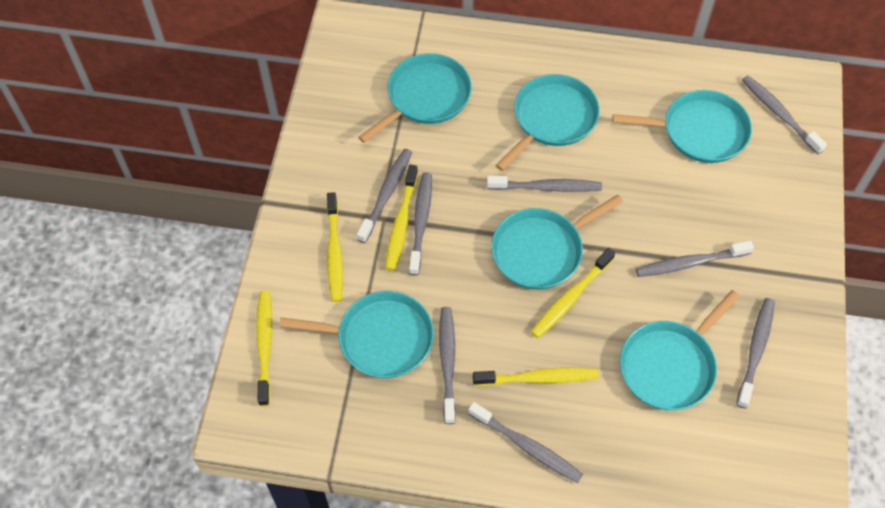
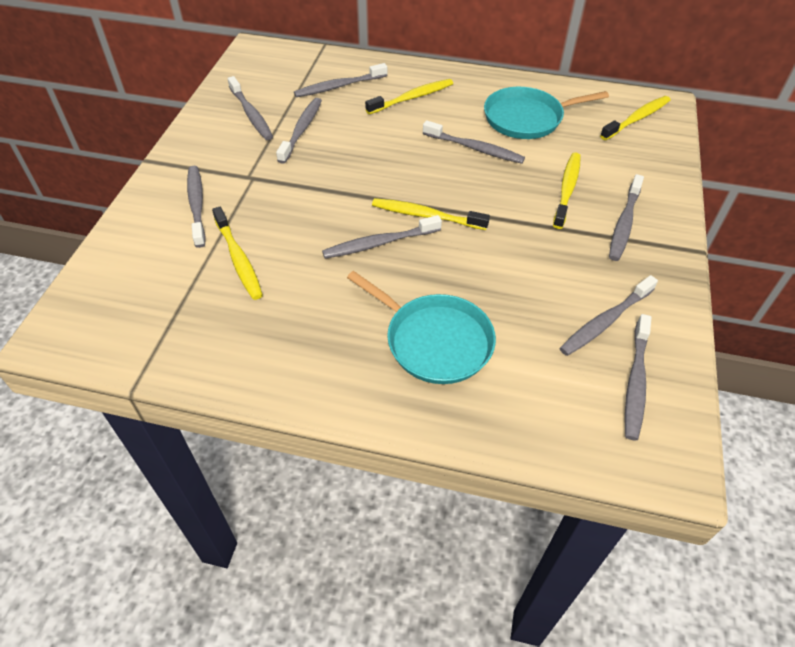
grey toothbrush: [357,149,412,243] [409,172,432,276] [439,307,456,424] [468,402,583,483] [487,176,602,192] [636,241,754,277] [736,298,775,409] [742,75,827,154] = 8 -> [187,166,206,248] [228,76,273,140] [276,98,322,164] [294,63,387,97] [322,215,442,259] [423,120,525,164] [560,275,658,356] [609,174,644,261] [625,314,651,441] = 9
turquoise pan: [279,291,434,378] [358,53,472,143] [491,195,623,289] [495,74,600,171] [612,90,752,163] [620,290,740,410] = 6 -> [347,271,496,384] [484,87,609,139] = 2

